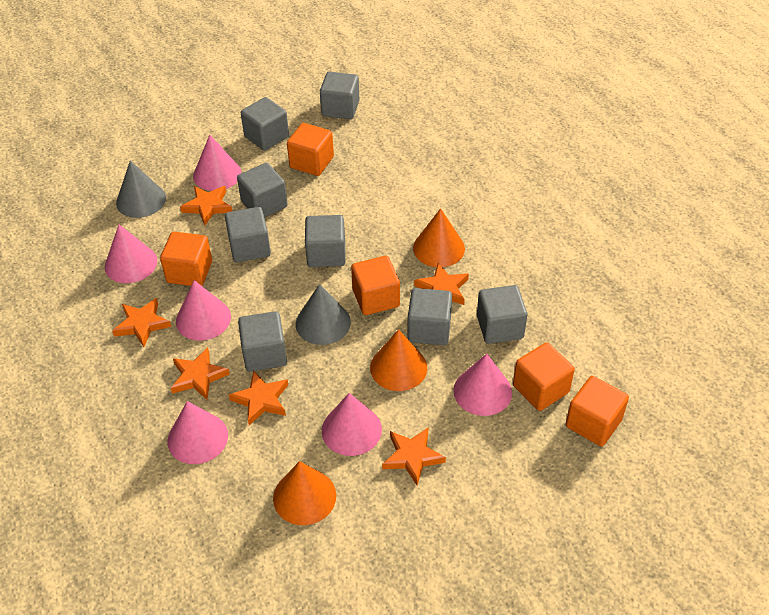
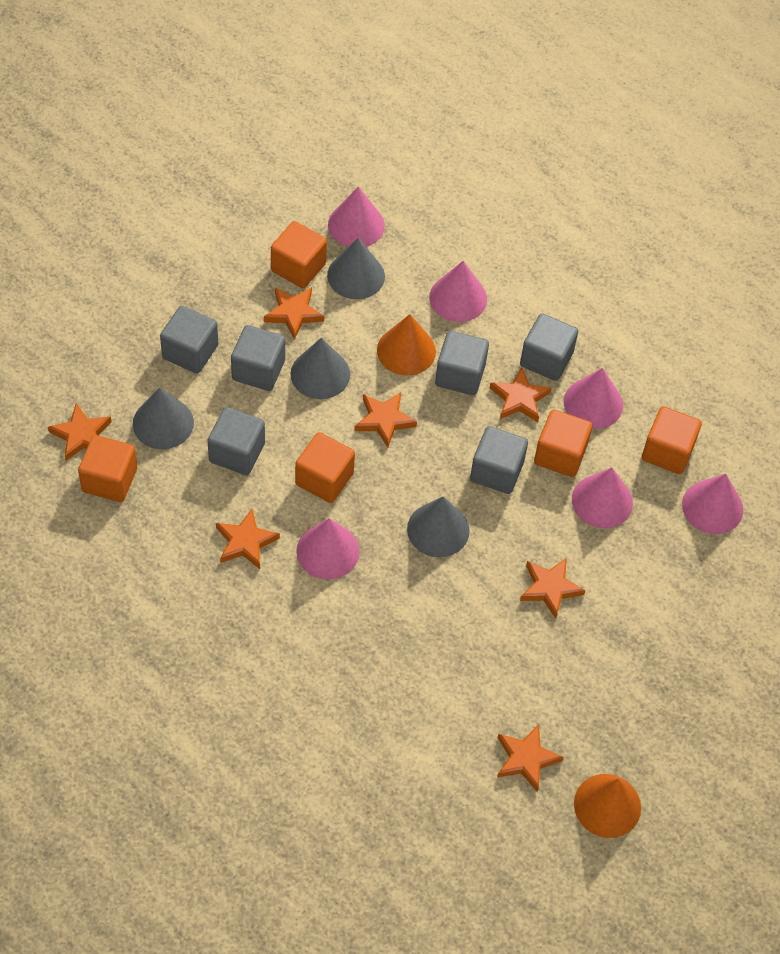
grey cone: [116,161,166,218] [296,284,351,345] = 2 -> [133,387,194,449] [290,338,350,399] [327,238,385,299] [407,497,470,557] = 4
grey cube: [225,207,271,262] [237,163,288,217] [238,311,287,372] [241,97,289,151] [305,215,346,267] [320,72,359,119] [407,288,452,345] [477,285,527,344] = 8 -> [160,306,218,374] [207,407,265,475] [231,325,285,391] [435,331,489,395] [470,426,528,494] [520,314,578,381] = 6
orange cone: [273,461,336,525] [370,329,427,391] [413,208,465,267] = 3 -> [377,314,436,376] [574,774,641,838] = 2
orange star: [112,298,171,347] [171,347,230,400] [180,186,232,225] [229,370,288,425] [382,428,446,485] [414,263,469,305] = 6 -> [48,403,111,461] [216,509,280,569] [264,287,324,340] [355,392,417,448] [490,367,552,422] [497,724,564,792] [520,558,586,619] = 7

